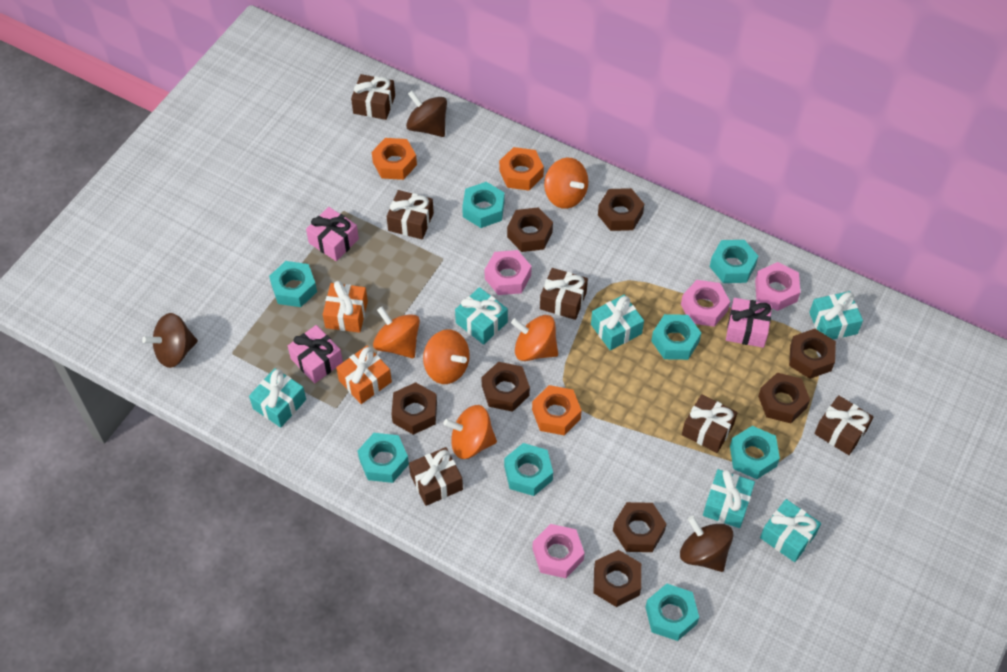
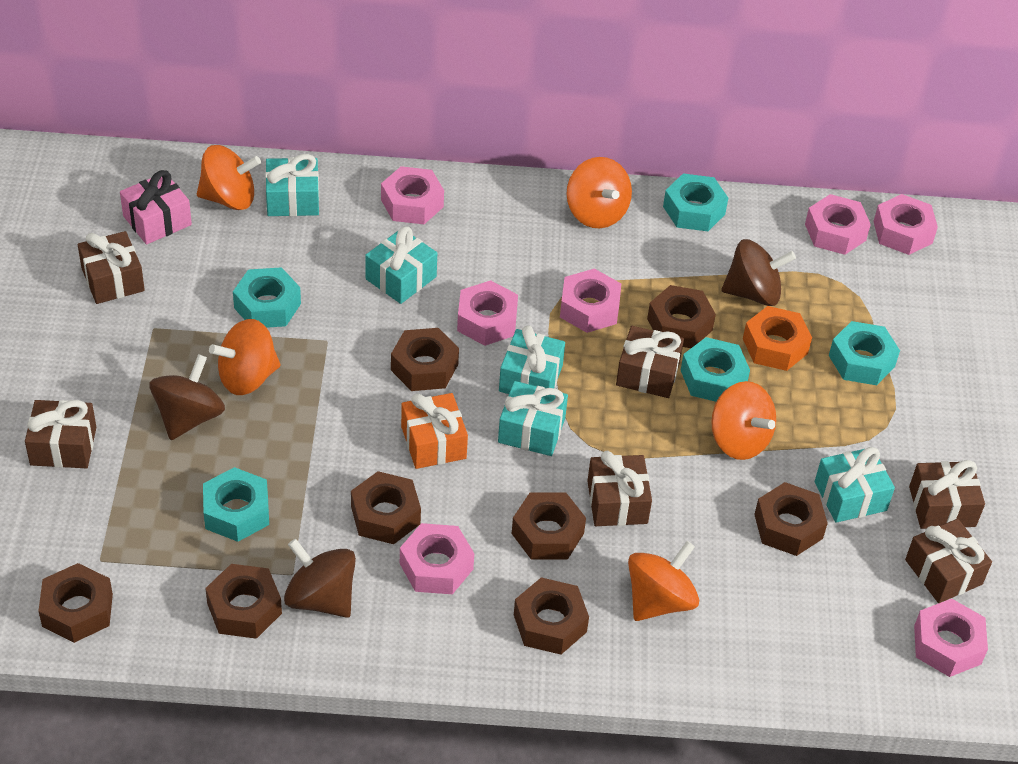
orange gift: [323,281,368,333] [336,345,392,404] = 2 -> [401,393,468,469] = 1
orange nut: [372,138,417,180] [499,147,544,191] [532,385,582,435] = 3 -> [743,306,812,371] = 1
pink gift: [288,325,343,383] [306,207,359,261] [726,298,772,348] = 3 -> [120,170,192,244] = 1
pink nut: [485,250,532,295] [532,524,585,578] [681,280,730,327] [755,262,800,311] = 4 -> [381,166,444,224] [400,523,474,594] [457,280,518,346] [560,269,621,333] [805,194,871,255] [873,194,938,255] [914,599,988,677] = 7
turquoise gift: [249,368,306,427] [455,287,508,345] [591,295,644,350] [703,469,755,528] [760,499,821,562] [809,291,863,340] = 6 -> [265,154,319,216] [365,226,437,304] [498,381,568,456] [499,325,565,394] [815,447,895,523] = 5
turquoise nut: [269,261,317,307] [358,433,409,483] [462,182,505,228] [504,443,553,496] [645,584,699,641] [651,314,701,360] [710,240,758,283] [730,426,780,479] = 8 -> [203,467,269,542] [233,267,301,328] [663,173,728,231] [681,337,750,402] [829,321,900,385] = 5

